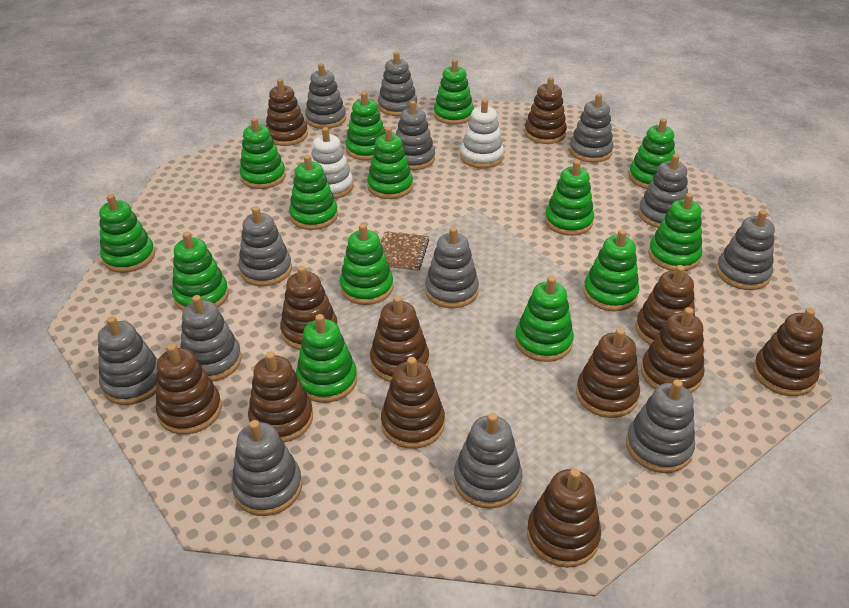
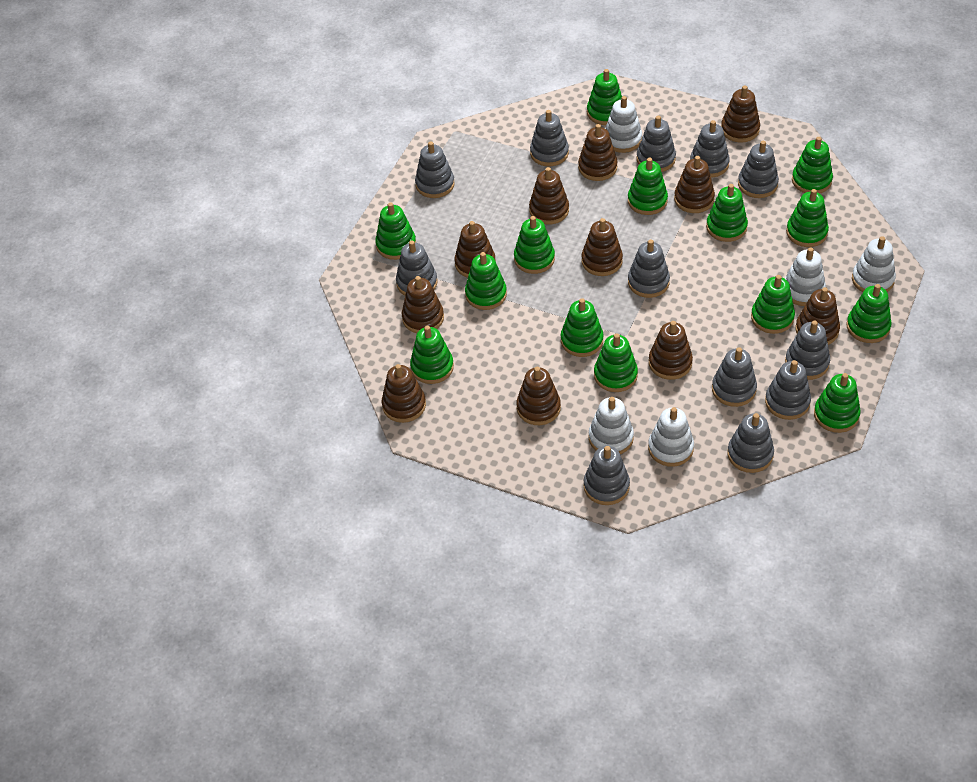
brown notebook: [380,231,429,273] = 1 -> none = 0
brown stacking toy: [156,344,222,435] [248,352,313,443] [266,79,308,146] [280,266,338,350] [370,296,429,382] [381,357,445,449] [524,77,567,144] [527,468,601,568] [576,328,640,418] [635,265,695,345] [641,307,704,393] [753,308,823,396] = 12 -> [382,364,426,423] [401,276,444,333] [455,221,496,278] [516,367,561,425] [529,167,569,225] [578,124,617,181] [581,218,623,276] [649,321,693,380] [674,156,715,213] [721,86,760,143] [796,287,840,345] = 11
grey stacking toy: [98,316,158,405] [180,295,242,382] [231,420,302,516] [238,206,292,286] [305,63,346,129] [378,52,418,116] [396,101,435,170] [425,227,479,308] [454,413,522,509] [569,93,614,163] [626,379,695,473] [638,154,688,228] [716,210,775,290] = 13 -> [396,240,438,296] [415,141,455,198] [530,110,569,166] [583,446,630,505] [628,239,670,298] [637,116,676,172] [690,120,730,178] [712,347,757,407] [727,413,774,473] [738,141,779,198] [765,360,811,420] [785,321,830,380] = 12
white stacking toy: [311,127,353,199] [460,99,504,169] = 2 -> [588,397,634,454] [605,96,642,153] [648,407,694,467] [784,247,826,306] [852,236,896,292] = 5

